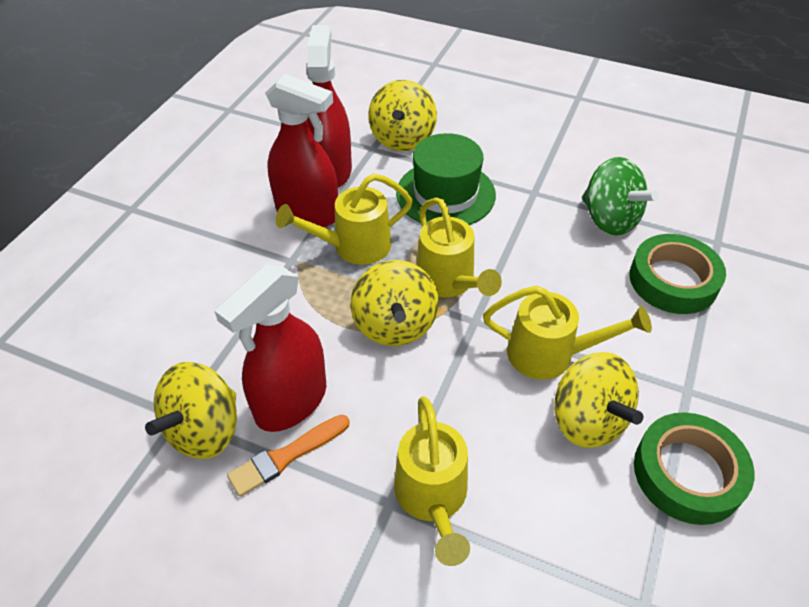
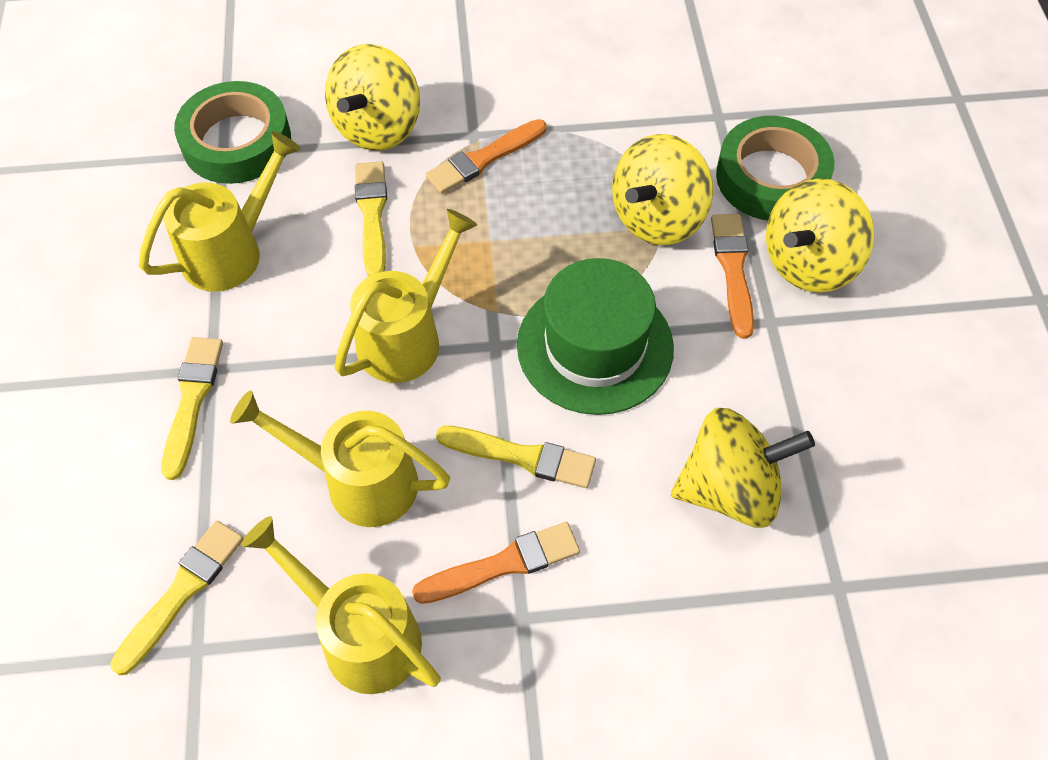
green spinning top: [582,157,659,236] = 1 -> none = 0
orange brush: [227,415,350,497] = 1 -> [412,522,580,604] [426,119,547,194] [711,214,754,339] = 3
red spray bottle: [215,264,326,432] [265,74,338,227] [306,25,352,188] = 3 -> none = 0
yellow brush: none = 0 -> [110,521,244,675] [161,337,223,480] [355,161,387,277] [436,426,596,488] = 4

